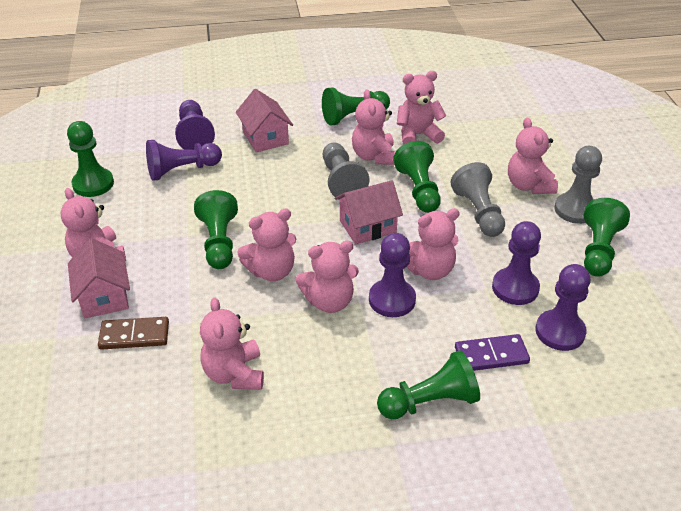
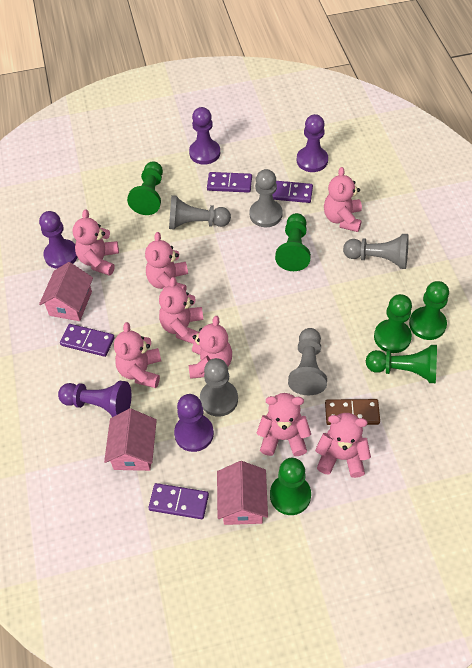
grey pawn: [323,143,369,197] [450,162,505,237] [554,146,602,224] = 3 -> [169,195,231,229] [200,358,238,417] [250,169,283,227] [288,328,327,395] [343,234,409,269] = 5
purple domino: [455,334,530,371] = 1 -> [60,324,114,357] [148,483,209,519] [207,172,252,193] [272,181,313,203] = 4

